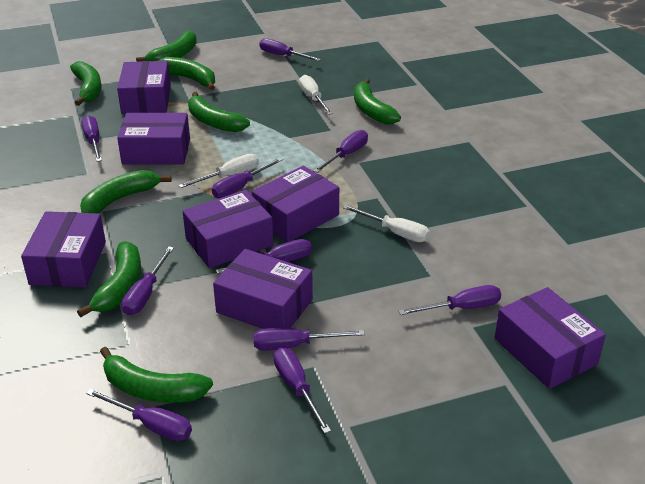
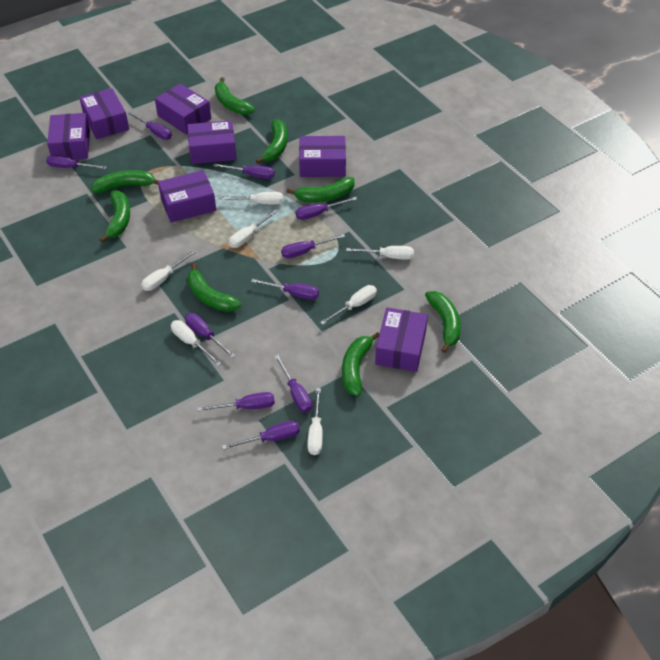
white screwdriver: [178,154,259,188] [299,75,333,115] [343,205,430,242] = 3 -> [141,250,197,291] [171,320,221,366] [219,192,283,204] [229,209,278,248] [307,388,323,455] [320,285,377,325] [346,246,414,259] = 7

